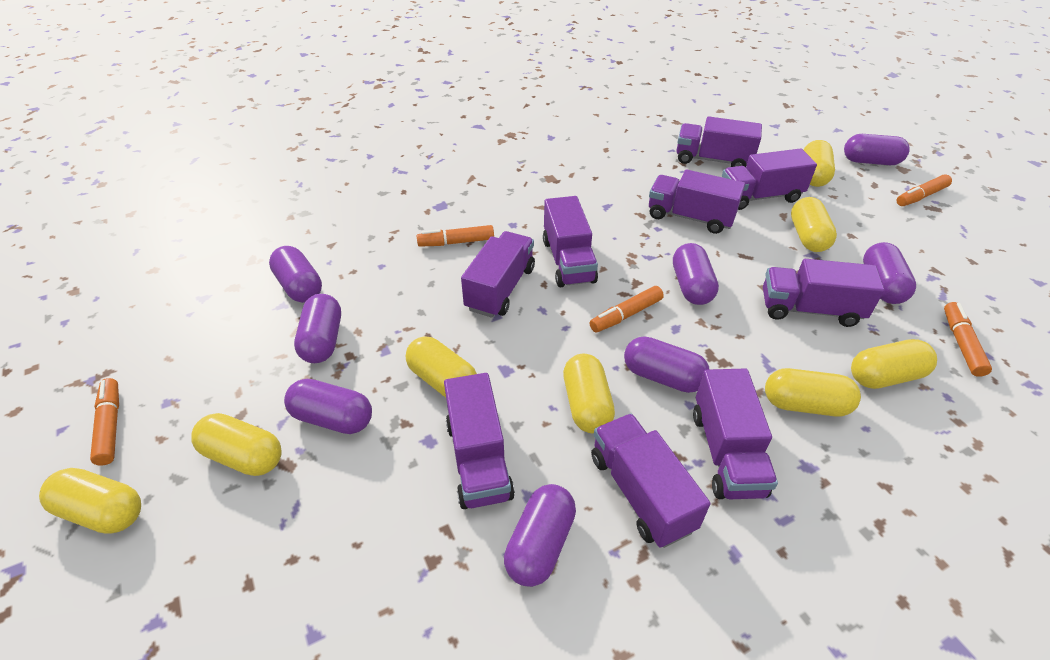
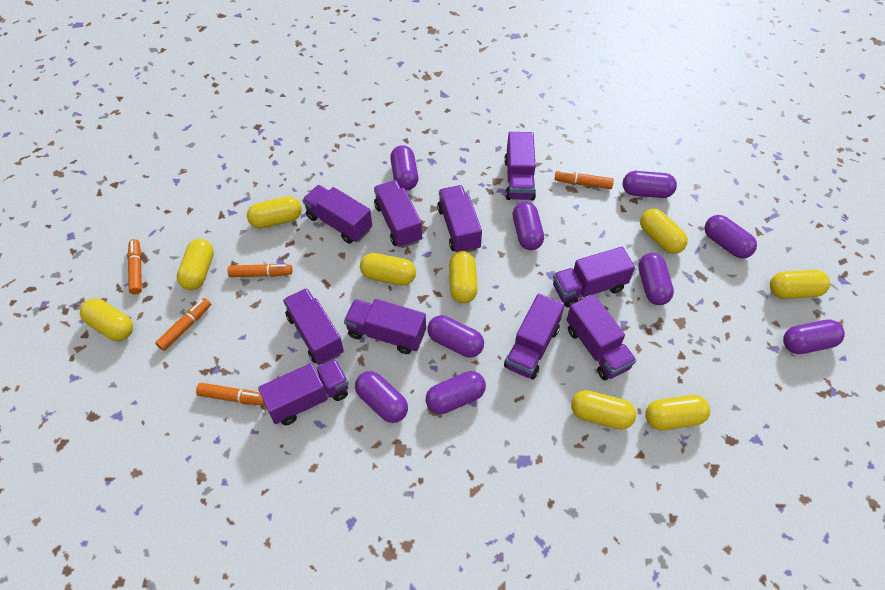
purple capsule: [269,246,322,303] [284,379,372,434] [294,294,341,363] [504,484,576,587] [624,336,709,393] [673,243,719,305] [844,134,910,165] [863,242,916,304] = 8 -> [355,371,408,423] [390,145,418,190] [426,371,486,414] [427,315,484,358] [513,202,544,250] [623,171,677,198] [638,253,674,305] [705,215,757,259] [783,320,845,354] = 9
purple truck: [444,373,515,509] [461,231,535,318] [543,196,598,287] [591,414,710,548] [649,170,745,234] [676,116,762,167] [693,368,778,499] [722,148,817,210] [763,259,885,327] = 9 -> [258,359,348,425] [283,288,344,365] [302,185,372,244] [344,299,426,354] [374,180,422,248] [437,185,482,252] [504,132,536,200] [504,293,564,380] [553,247,635,308] [567,294,636,380] = 10
yellow capsule: [39,468,141,534] [191,413,282,476] [406,336,477,397] [563,354,615,434] [765,368,861,417] [791,197,837,252] [804,140,835,187] [851,339,937,389] = 8 -> [80,298,133,341] [177,239,214,290] [247,196,302,229] [360,253,416,285] [449,251,478,303] [571,390,636,430] [640,209,688,254] [645,395,710,430] [770,270,830,299] = 9

